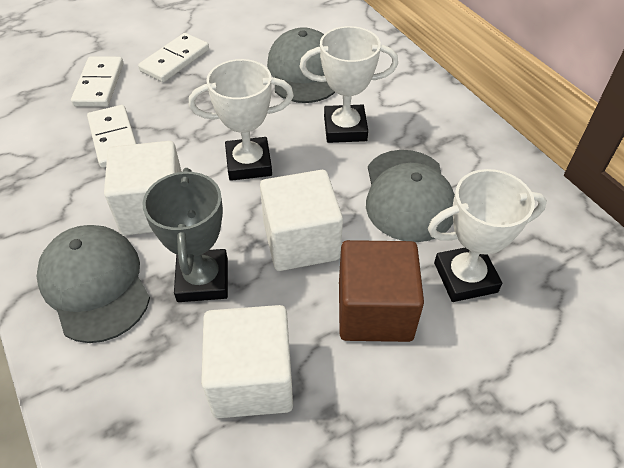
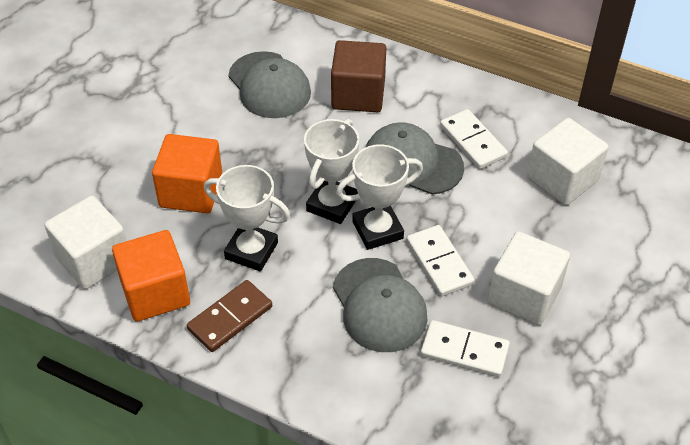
brown domino: none = 0 -> [187,280,272,352] = 1
grey trophy: [143,168,228,302] = 1 -> none = 0
orange cube: none = 0 -> [112,230,190,322] [152,134,222,213] = 2

